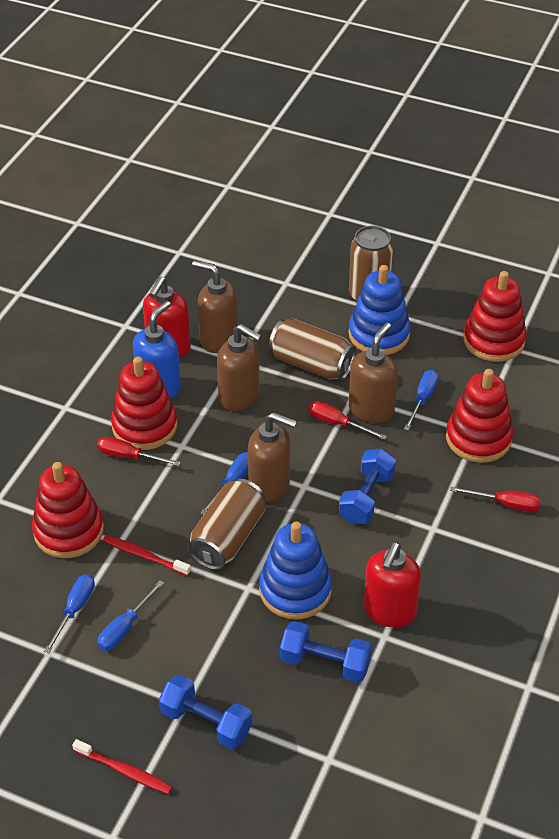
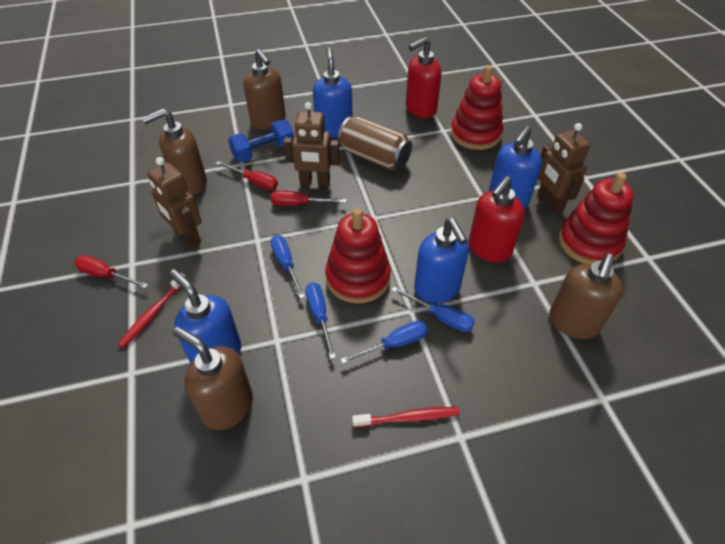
blue dumbbell: [159,674,252,749] [280,621,372,683] [339,449,396,524] = 3 -> [228,120,294,162] = 1
blue soap dispenser: [133,301,181,398] = 1 -> [169,269,241,364] [313,47,352,138] [414,218,469,303] [489,126,542,208] = 4
blue stacking toy: [259,521,332,620] [348,265,411,355] = 2 -> none = 0
brown can: [187,479,266,570] [269,318,356,380] [349,226,394,302] = 3 -> [338,116,412,170] = 1
brown robot: none = 0 -> [147,157,202,248] [283,102,340,186] [537,123,591,214] = 3
red stacking toy: [32,462,104,558] [111,356,177,450] [446,369,513,463] [463,271,527,362] = 4 -> [325,208,391,303] [451,65,503,150] [559,172,634,264] = 3

